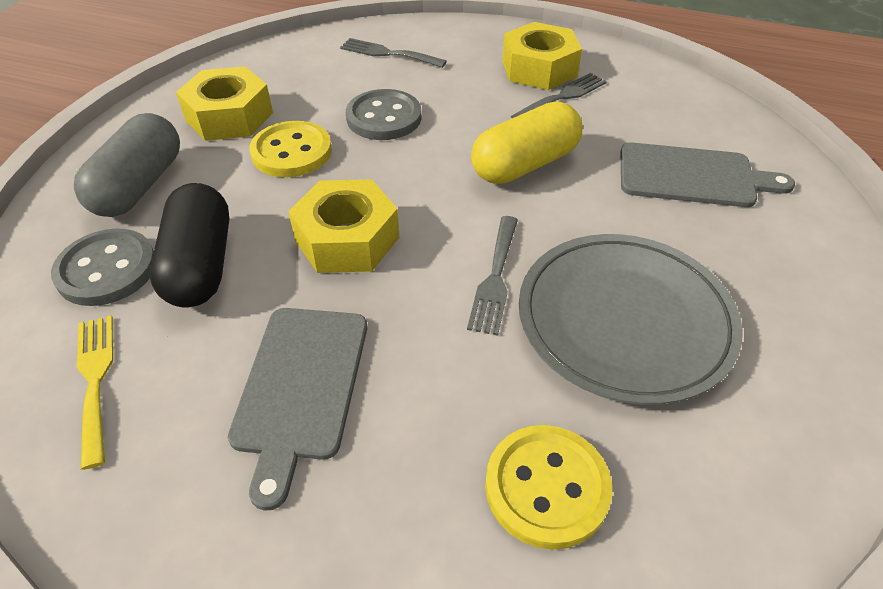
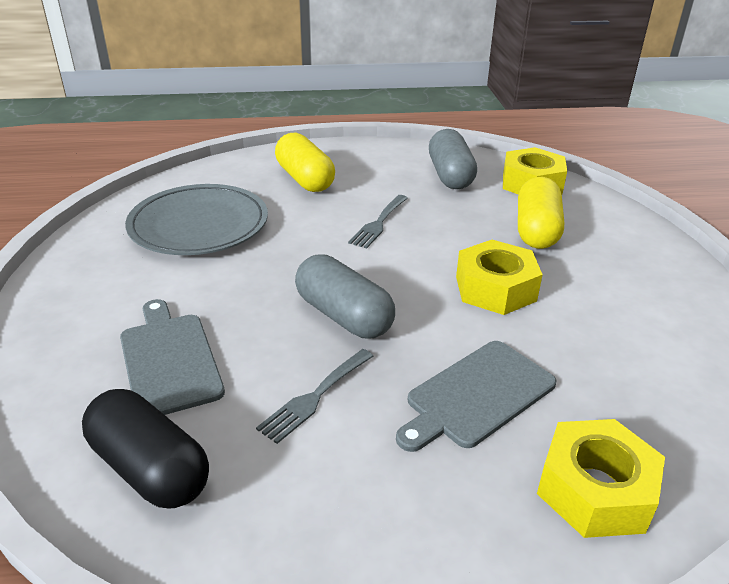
grey button: [51,229,154,306] [346,89,421,140] = 2 -> none = 0
grey capsule: [74,113,180,217] = 1 -> [295,254,395,339] [429,129,477,189] = 2
grey fork: [340,38,447,68] [467,216,518,336] [511,73,607,118] = 3 -> [256,349,374,444] [348,195,408,249] = 2
yellow button: [249,121,332,177] [485,425,612,550] = 2 -> none = 0
yellow capsule: [471,102,582,184] = 1 -> [275,133,335,192] [518,177,564,249] = 2
yellow fork: [77,315,113,470] = 1 -> none = 0

